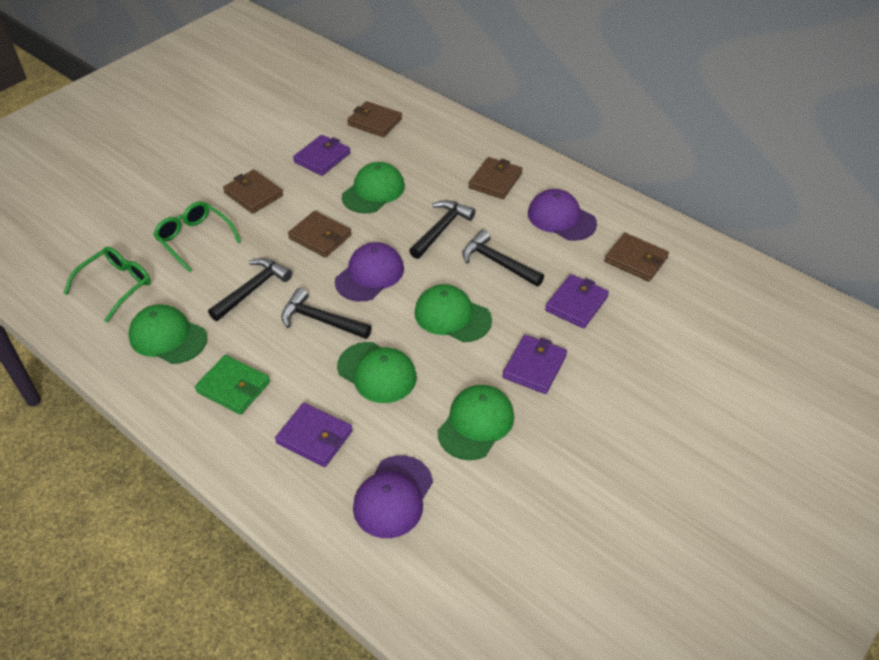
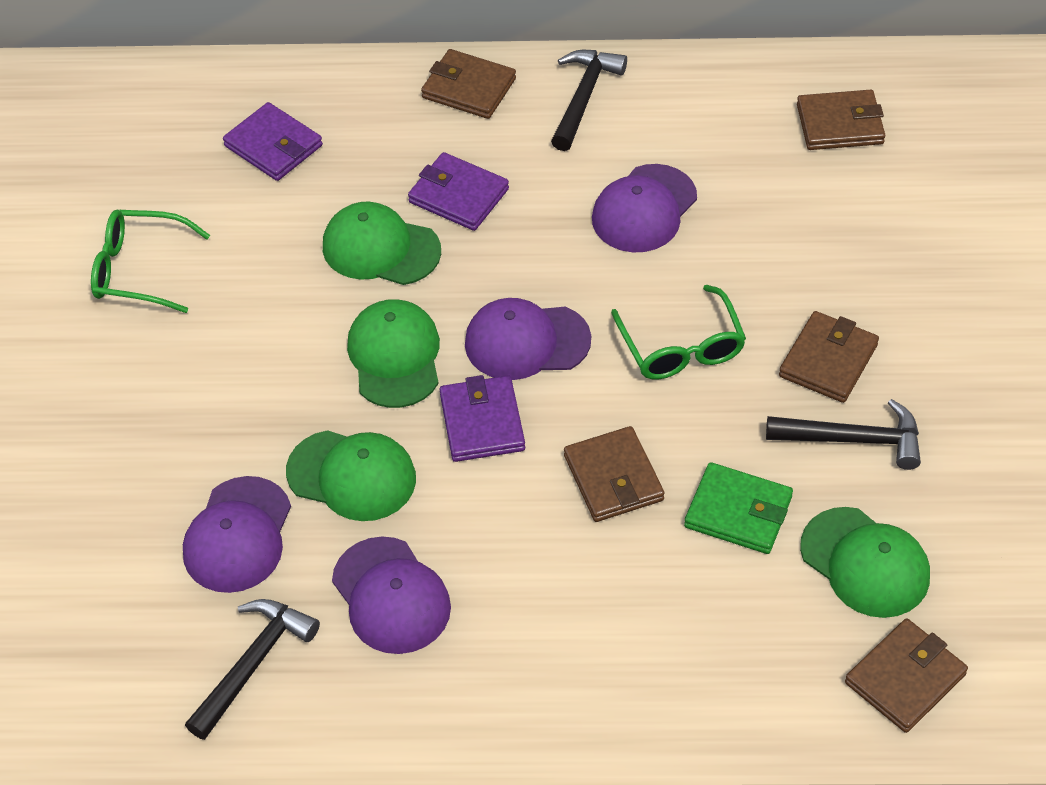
black hammer: [208,258,292,321] [281,288,372,339] [409,200,476,259] [462,230,544,286] = 4 -> [185,599,320,740] [551,50,627,151] [766,399,921,470] = 3
green cap: [128,304,207,364] [337,342,417,403] [342,162,405,213] [414,284,492,342] [438,385,514,460] = 5 -> [286,430,416,521] [323,202,441,285] [347,299,440,408] [800,507,930,618] = 4
purple cap: [335,242,404,301] [353,455,433,538] [528,189,597,241] = 3 -> [183,476,291,593] [332,537,451,654] [465,298,591,380] [592,164,697,253] = 4
purple wallet: [275,403,353,467] [293,135,350,176] [502,335,567,394] [545,274,609,328] = 4 -> [223,102,323,181] [408,152,509,231] [440,375,525,462] = 3

